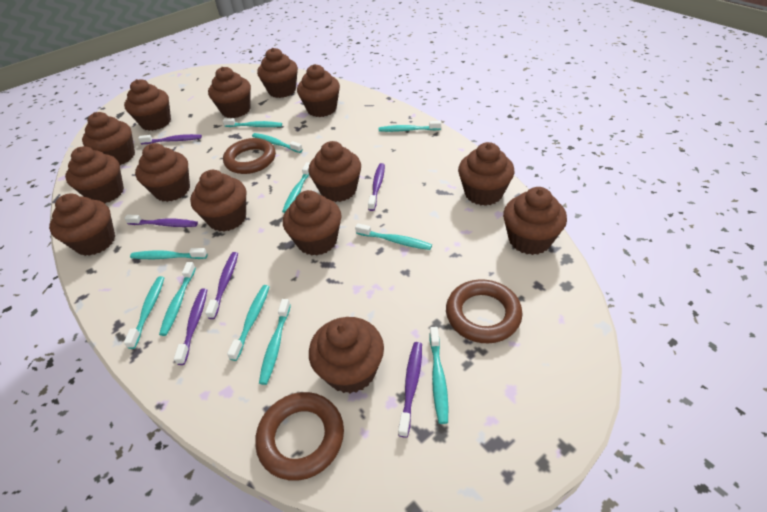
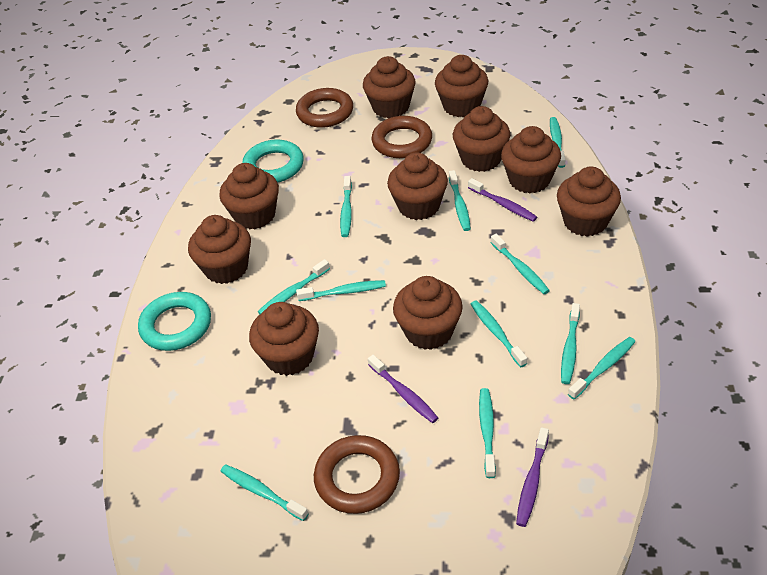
brown cupcake: [49,194,115,256] [65,146,124,204] [82,112,135,165] [124,79,171,131] [135,143,190,202] [190,170,246,232] [208,67,251,118] [257,48,298,98] [283,190,342,256] [297,64,340,117] [308,141,361,202] [309,317,384,393] [458,142,515,206] [503,187,567,255] = 14 -> [188,215,251,284] [219,163,279,229] [249,302,319,376] [363,56,415,118] [387,152,448,220] [393,276,463,350] [435,55,488,117] [453,106,510,172] [501,126,561,193] [557,166,621,237] = 10
purple toothbrush: [124,215,198,227] [138,134,202,144] [174,289,207,365] [205,252,238,319] [368,163,385,211] [398,342,422,438] = 6 -> [368,355,438,423] [468,178,537,222] [516,427,549,527] = 3
turquoise ring: none = 0 -> [138,292,211,351] [242,139,304,183] = 2

